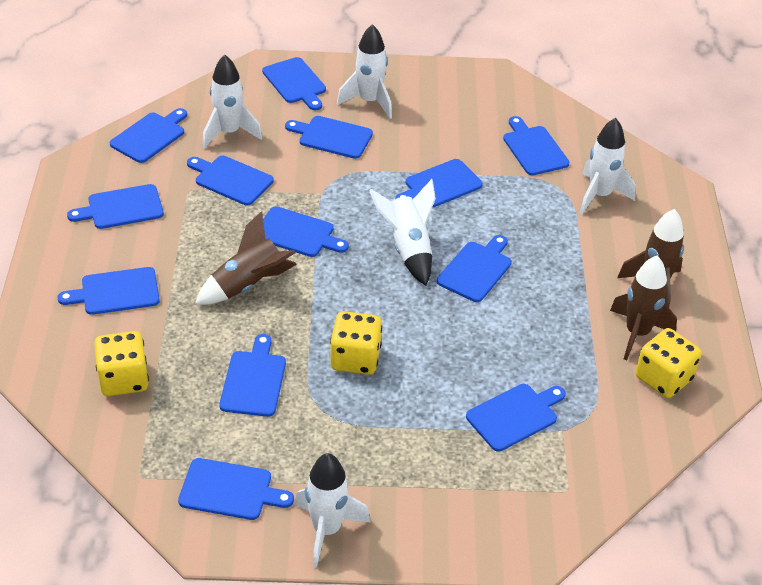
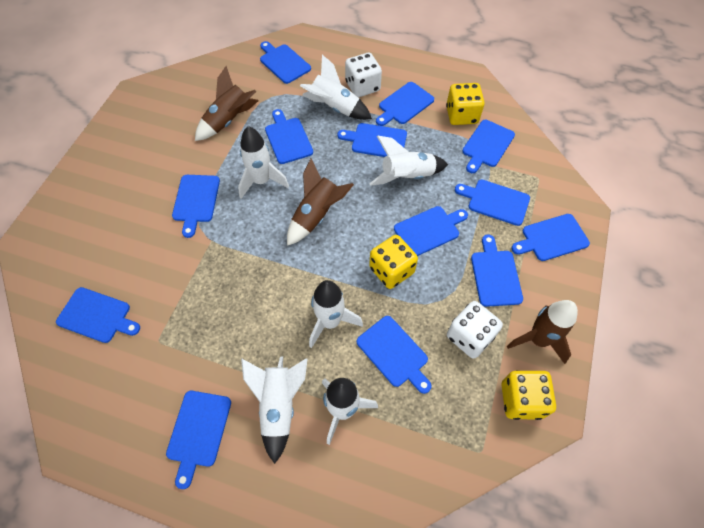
white dice: none = 0 -> [345,53,382,97] [447,301,503,359] = 2
white rocket: [202,55,262,149] [295,453,370,568] [337,24,392,119] [369,179,436,286] [580,118,636,214] = 5 -> [238,126,289,199] [241,356,307,464] [300,55,372,120] [309,280,363,348] [322,378,378,445] [369,136,448,186] = 6

